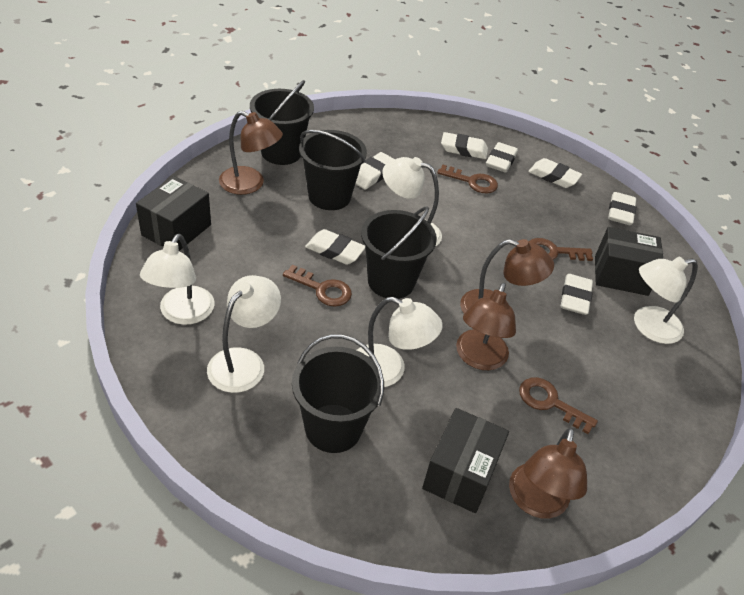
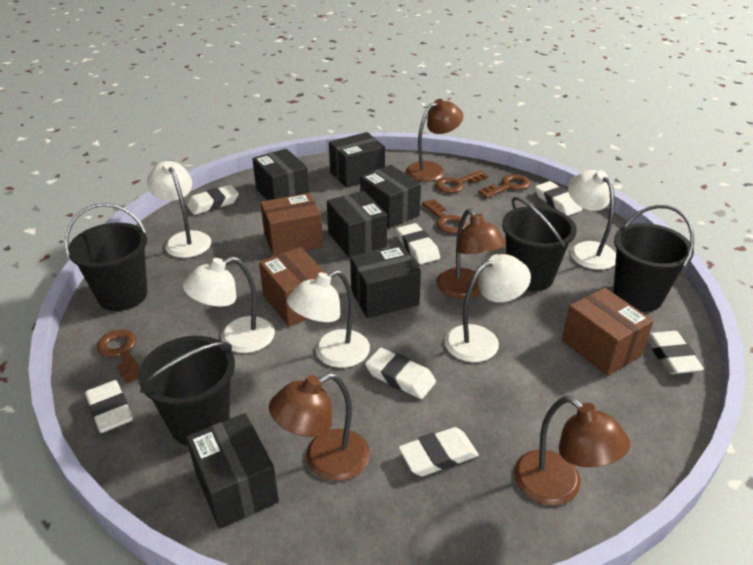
black box: [136,176,211,251] [422,408,509,513] [595,227,663,296] = 3 -> [186,413,279,529] [252,149,309,200] [327,191,387,258] [329,132,385,188] [350,245,421,318] [360,165,421,228] = 6
brown box: none = 0 -> [259,247,327,327] [260,193,323,256] [562,288,653,376] = 3

